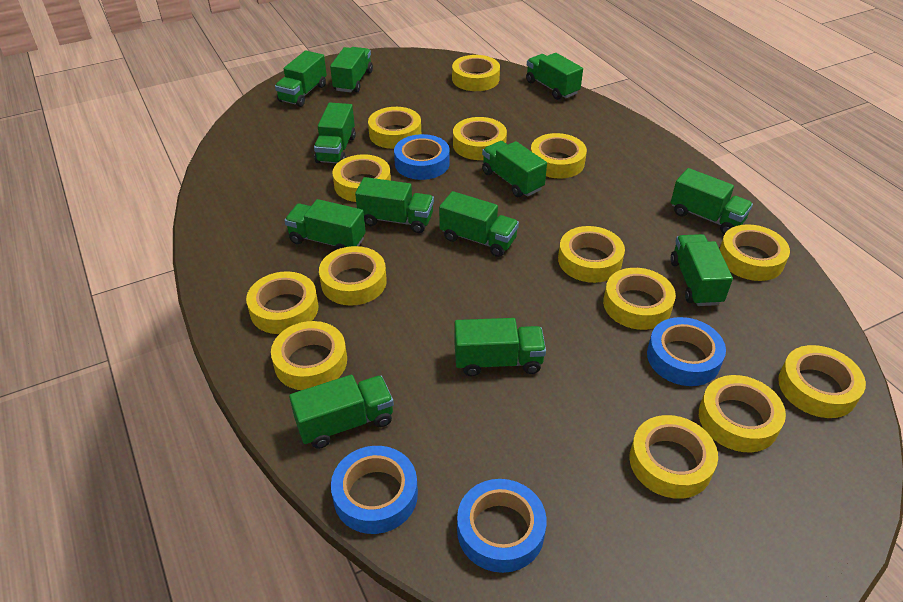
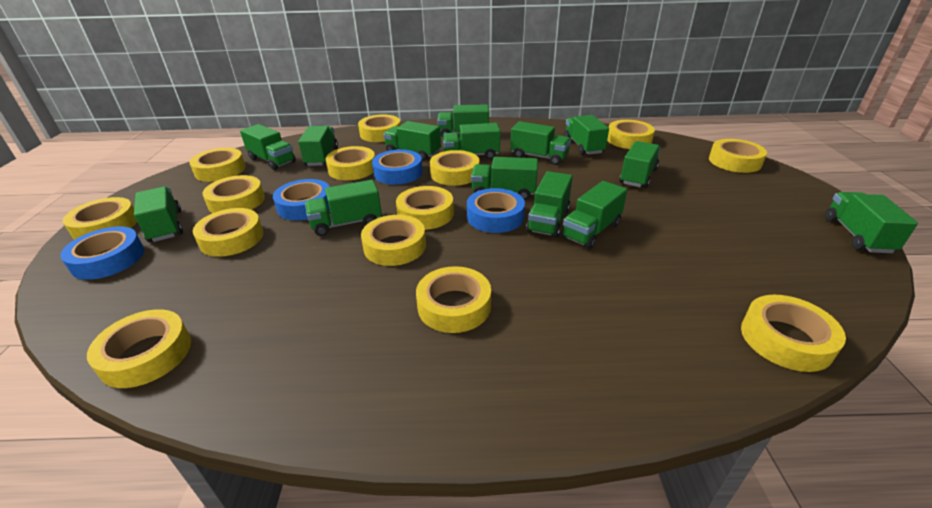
green truck: [275,51,327,107] [284,199,366,250] [289,375,394,449] [314,103,356,163] [330,47,373,93] [355,177,434,233] [439,191,519,257] [454,318,546,376] [482,141,547,197] [526,53,583,100] [671,168,753,234] [671,234,733,306] = 12 -> [134,186,183,242] [240,124,296,170] [298,126,338,166] [305,180,382,236] [383,121,441,160] [437,104,489,138] [443,123,500,159] [471,157,538,200] [510,121,571,165] [526,171,573,238] [561,181,627,249] [564,115,609,155] [619,141,661,188] [825,192,918,253] = 14

